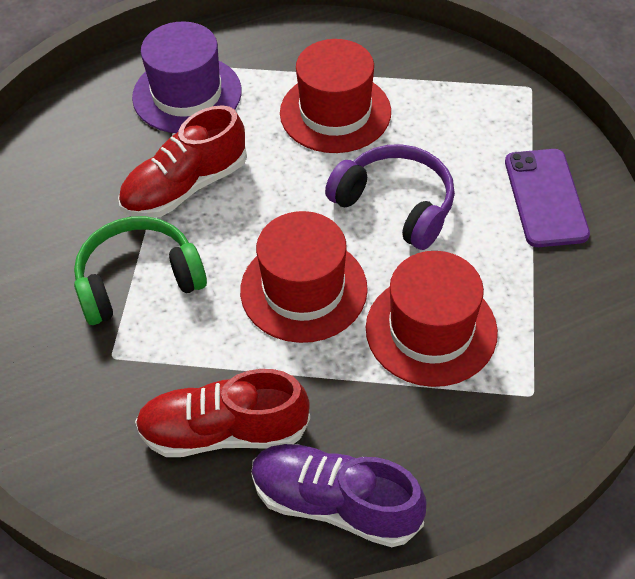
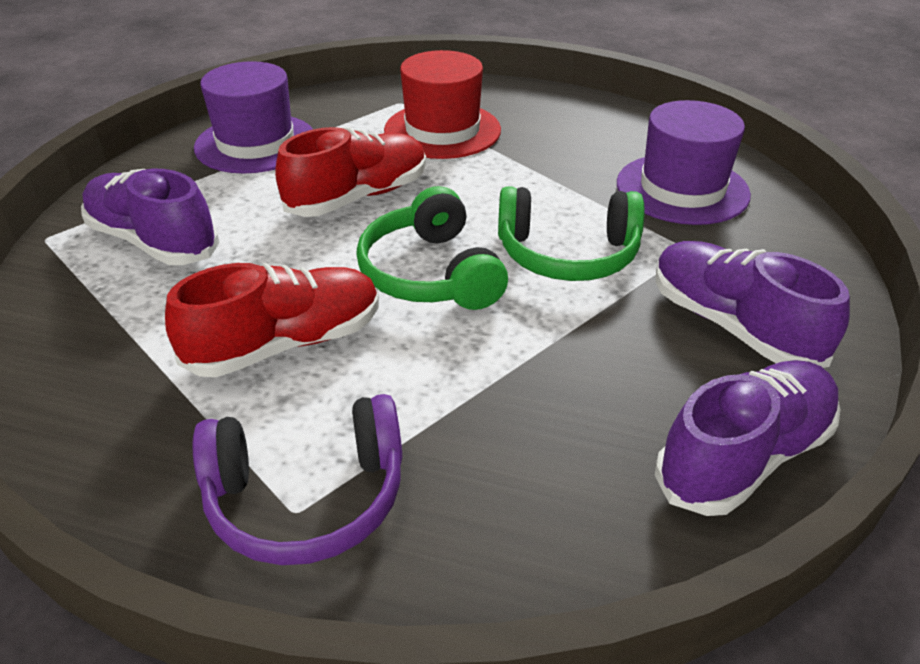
green headphones: [74,216,207,325] = 1 -> [356,186,508,310] [498,186,645,281] = 2
purple hat: [132,21,242,133] = 1 -> [194,61,313,174] [617,100,751,225] = 2
purple phone: [505,149,590,247] = 1 -> none = 0
purple shoe: [251,444,427,547] = 1 -> [81,169,220,265] [655,360,841,516] [656,241,850,368] = 3
red hat: [240,211,368,343] [280,39,391,153] [366,251,498,387] = 3 -> [384,50,501,159] = 1

